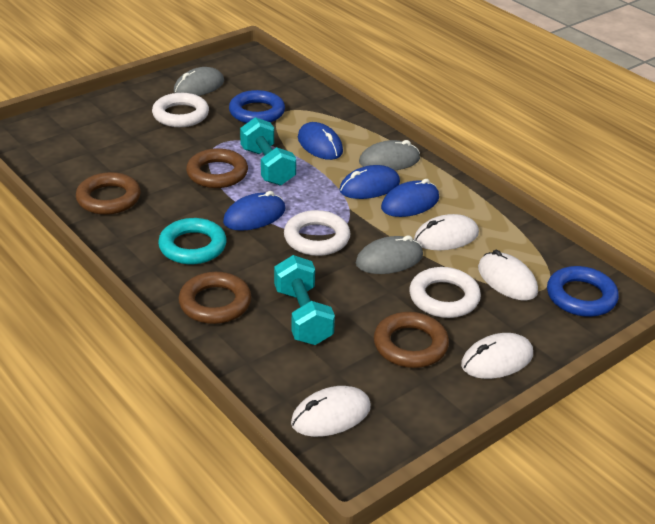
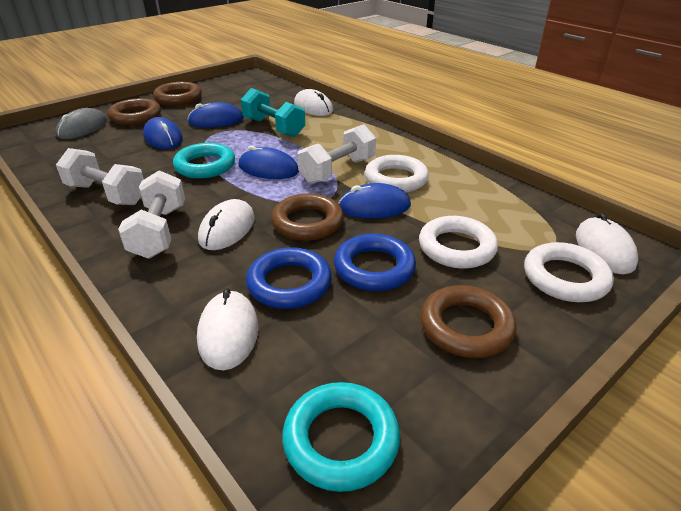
grey mouse: [174,67,224,96] [356,236,423,274] [359,140,420,171] = 3 -> [56,108,107,139] = 1
turquoise dumbbell: [240,117,296,186] [274,255,335,345] = 2 -> [241,88,305,137] = 1
turquoise ring: [158,218,227,264] = 1 -> [173,143,235,179] [282,382,400,492] = 2
white dumbbell: none = 0 -> [56,148,144,205] [118,170,185,259] [297,124,376,184] = 3

